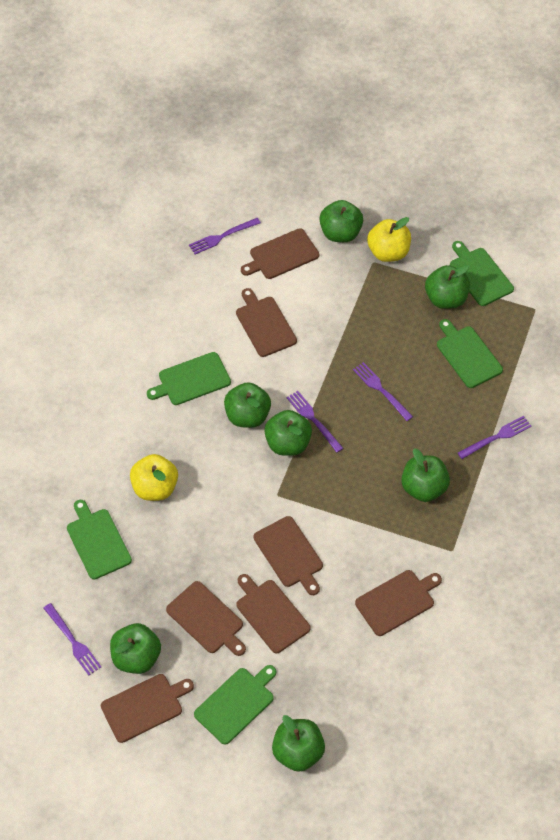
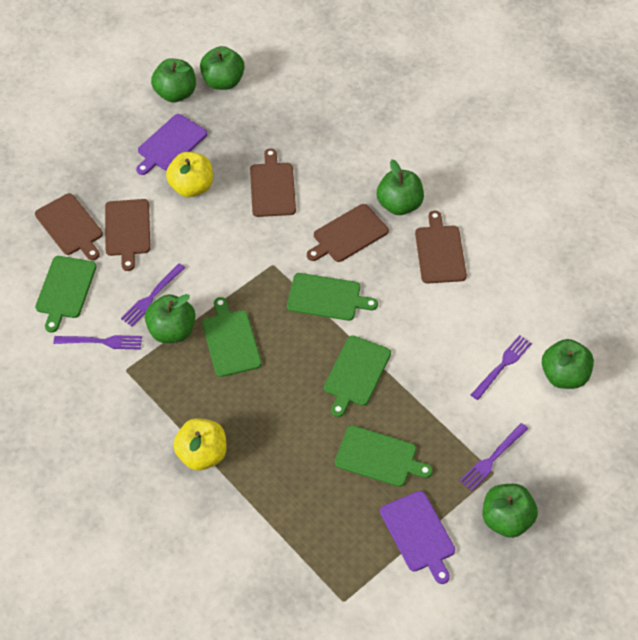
brown cutting board: [101,674,194,743] [166,581,246,656] [236,288,297,357] [236,574,311,653] [241,228,319,279] [253,516,323,595] [355,570,442,636] = 7 -> [35,193,103,260] [105,199,150,271] [250,148,296,217] [307,204,389,262] [415,211,467,283] = 5
green apple: [110,623,161,674] [224,382,271,428] [264,410,312,456] [272,715,325,772] [319,200,363,242] [401,448,450,502] [425,265,470,309] = 7 -> [145,294,195,343] [151,59,196,102] [200,46,245,90] [377,159,424,215] [483,484,538,538] [542,339,594,389] = 6
purple cutting board: none = 0 -> [136,114,207,175] [380,491,455,584] = 2
purple fork: [44,603,101,675] [189,218,261,254] [286,391,343,453] [353,362,413,421] [458,416,532,459] = 5 -> [54,335,142,350] [121,263,185,327] [460,423,528,491] [471,335,532,400] = 4

